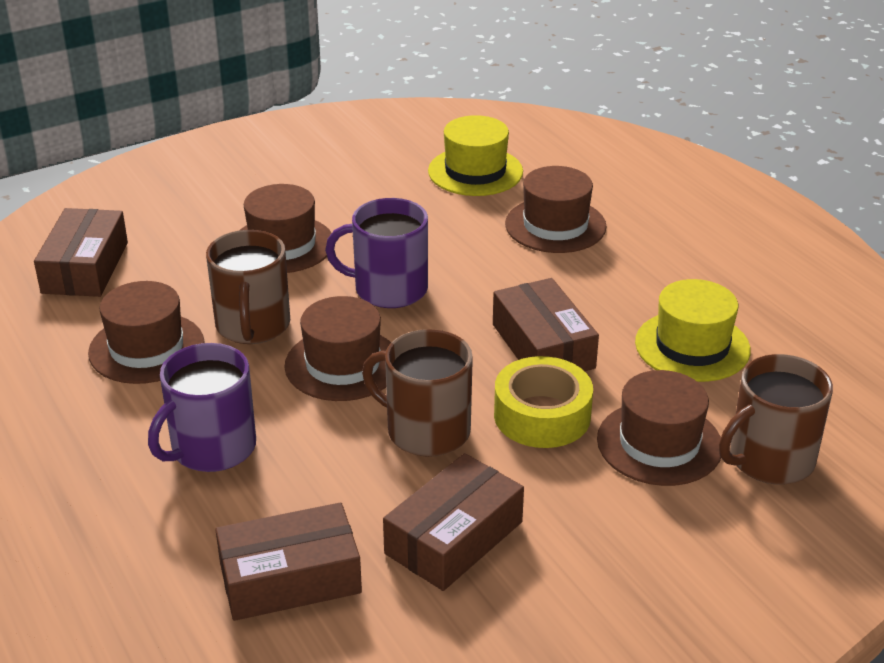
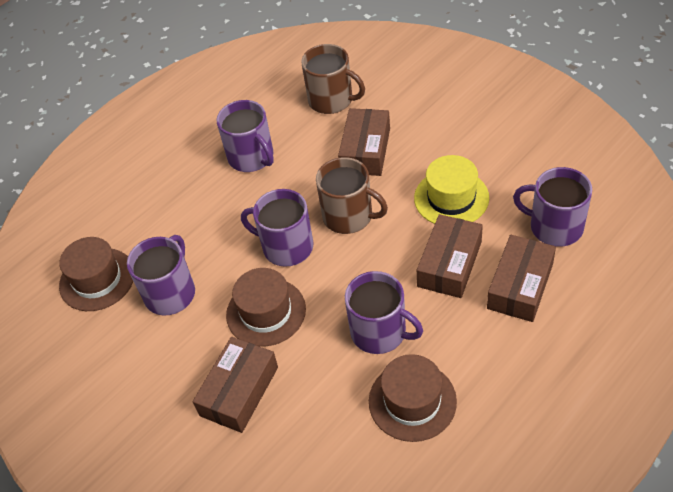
brown hat: [88,281,204,384] [240,184,331,273] [284,296,391,401] [505,166,607,253] [597,370,721,486] = 5 -> [59,237,133,311] [226,268,306,347] [369,354,457,442] = 3
brown mug: [206,230,290,344] [362,329,473,457] [719,354,833,485] = 3 -> [301,44,365,114] [316,157,388,234] = 2
purple mug: [148,343,256,472] [325,198,428,308] = 2 -> [127,235,195,316] [216,100,274,172] [241,189,313,267] [345,271,423,354] [513,167,592,247] = 5
yellow hat: [428,115,523,196] [635,279,751,382] = 2 -> [414,155,489,224] = 1
yellow tape: [494,356,593,448] = 1 -> none = 0

